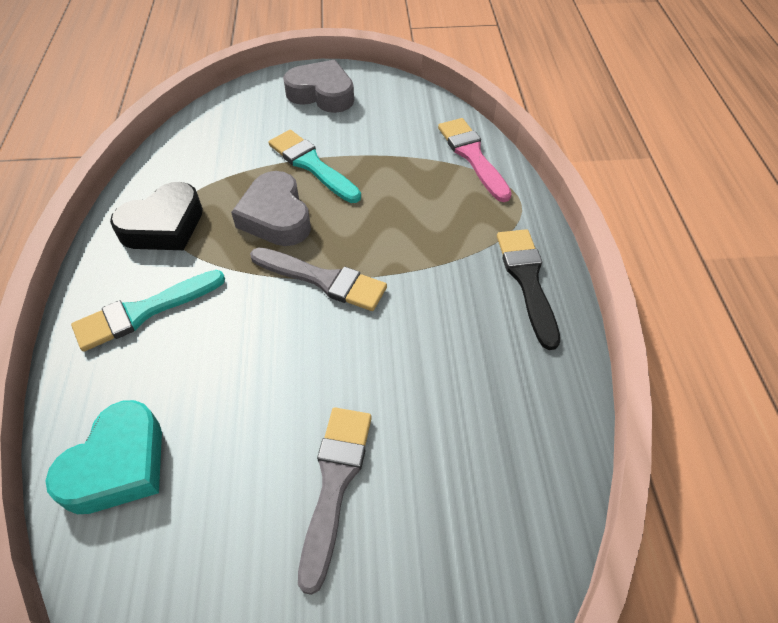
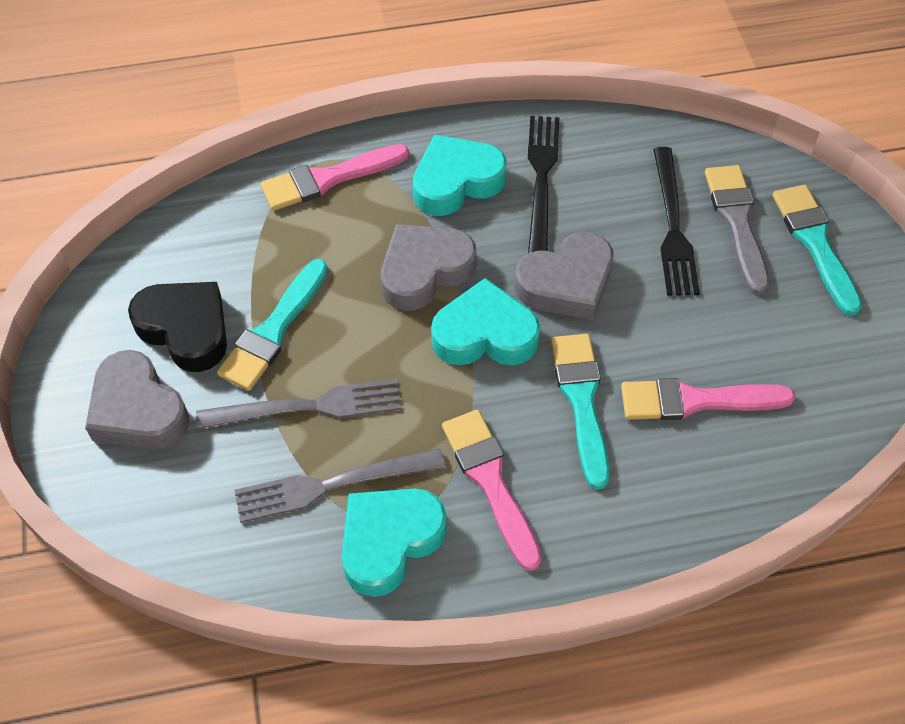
black brush: [497,229,560,350] = 1 -> none = 0
black fork: none = 0 -> [528,116,559,253] [653,147,700,296] = 2
grey brush: [250,247,387,311] [298,407,372,595] = 2 -> [705,165,769,295] = 1
grey fork: none = 0 -> [196,379,401,429] [234,448,446,523] = 2
grey heart: [231,171,311,246] [283,60,354,113] = 2 -> [85,350,189,449] [381,224,477,311] [515,232,614,320] = 3
pink brush: [438,118,512,202] = 1 -> [261,144,409,211] [442,410,542,571] [621,378,795,420] = 3
turquoise brush: [71,270,225,352] [269,130,361,203] = 2 -> [217,259,328,391] [551,334,610,490] [773,185,862,316] = 3
turquoise heart: [45,400,162,514] = 1 -> [342,489,447,597] [413,135,507,216] [431,278,540,366] = 3

